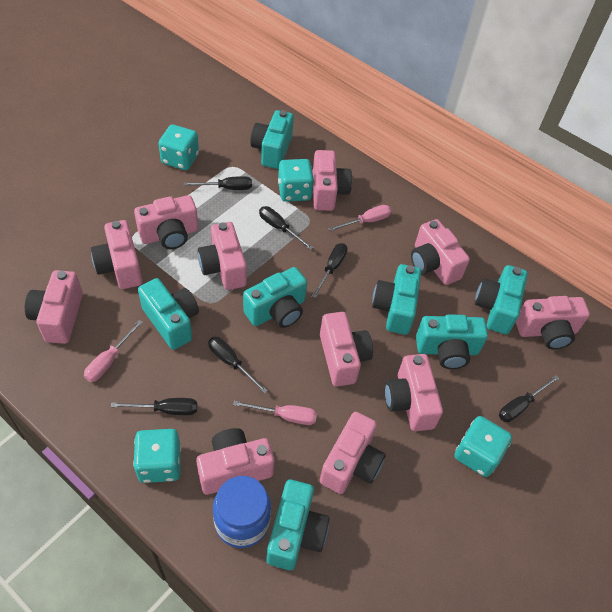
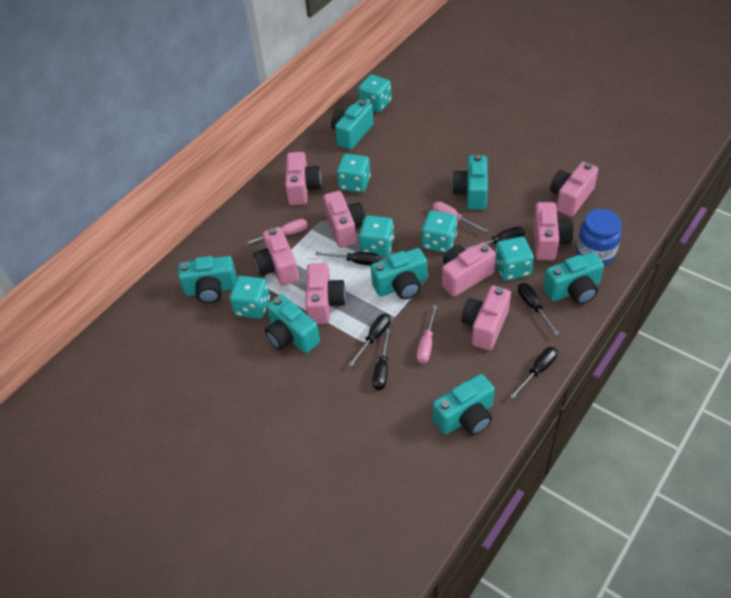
pink camera: [25,270,83,344] [91,220,142,289] [134,195,198,249] [196,428,274,495] [198,222,247,290] [312,150,352,211] [320,312,373,387] [320,412,386,494] [384,354,443,431] [411,219,470,285] [516,296,590,349] = 11 -> [253,227,299,286] [285,152,322,205] [305,263,346,324] [323,191,365,248] [442,242,496,297] [461,286,511,350] [533,202,573,260] [550,162,598,217] = 8
turquoise dice: [133,429,181,483] [158,125,199,170] [278,159,314,202] [454,416,512,477] = 4 -> [230,276,270,319] [337,154,371,193] [358,75,392,112] [359,215,394,257] [422,210,457,253] [495,237,534,281] = 6

